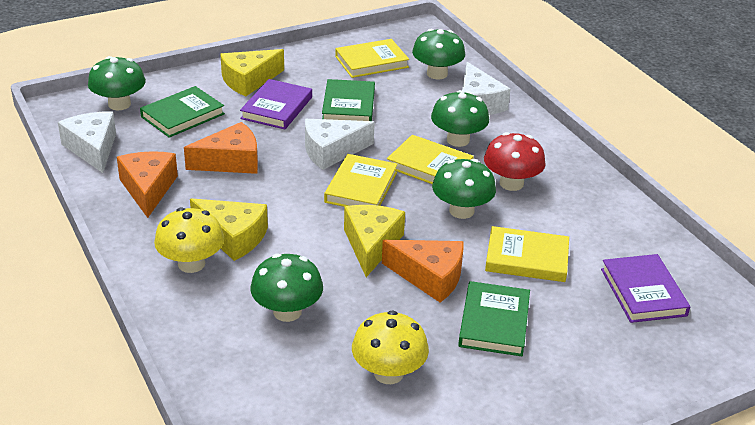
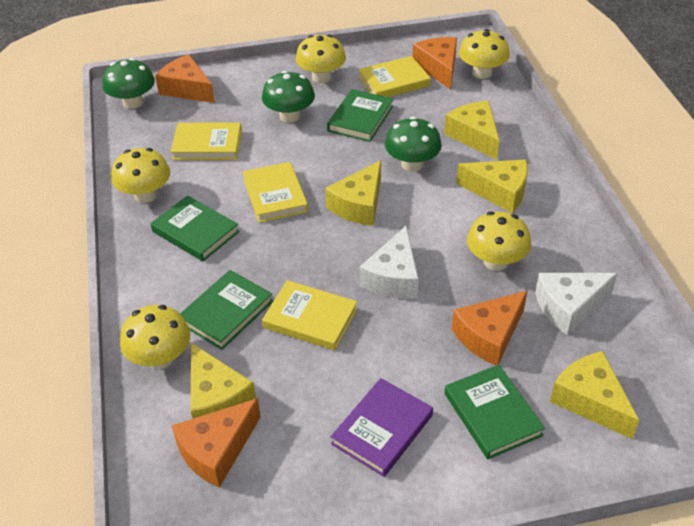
green book: [140,86,225,138] [322,79,375,121] [458,281,530,356] = 3 -> [150,196,239,261] [180,270,273,350] [327,89,393,142] [444,365,545,459] = 4
green mushroom: [88,56,146,110] [251,253,323,322] [412,29,465,79] [431,90,489,147] [432,159,496,219] = 5 -> [102,58,155,109] [262,71,315,123] [385,117,442,172] = 3
orange cheese: [117,151,178,218] [184,122,258,174] [382,240,463,302] = 3 -> [155,54,215,103] [172,398,261,488] [413,37,457,89] [452,291,527,365] = 4
purple book: [240,79,312,129] [601,254,690,323] = 2 -> [331,378,433,477] = 1
red mushroom: [484,132,546,191] = 1 -> none = 0
white cheese: [58,111,116,173] [305,119,375,170] [462,62,511,115] = 3 -> [360,226,419,299] [535,273,618,335] = 2
yellow cheese: [190,198,268,261] [220,49,284,96] [344,205,405,277] = 3 -> [191,343,256,419] [325,161,381,226] [444,101,499,160] [456,159,528,213] [550,351,639,439] = 5
yellow mushroom: [154,207,224,273] [352,310,429,384] = 2 -> [111,148,170,203] [120,305,190,369] [296,34,346,83] [459,29,510,79] [467,211,531,271] = 5

